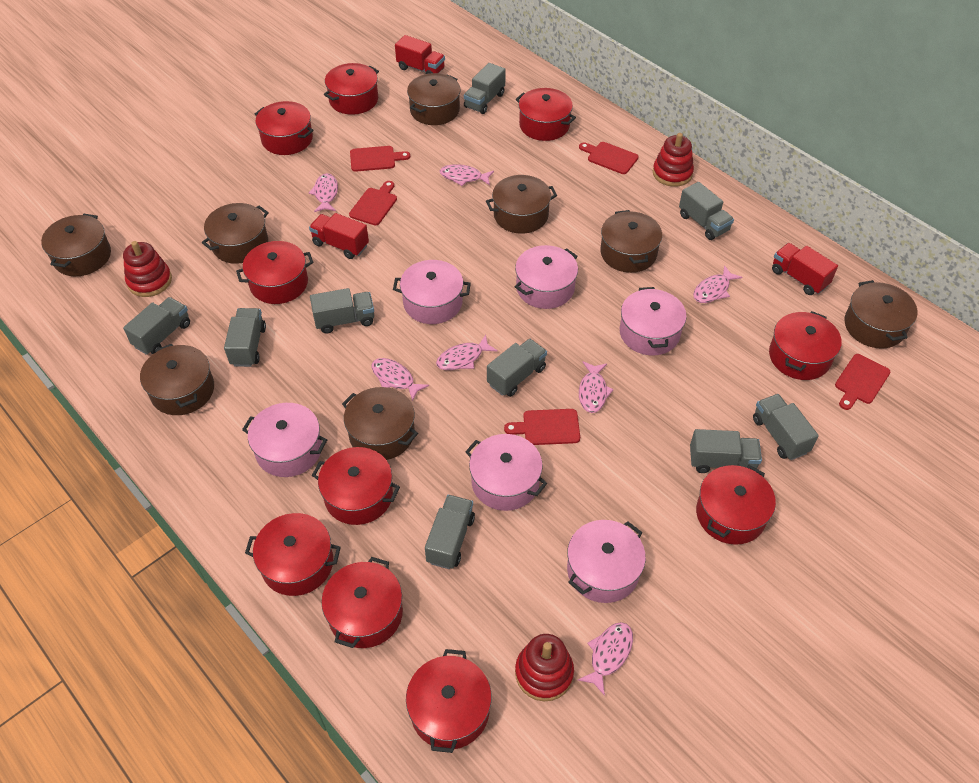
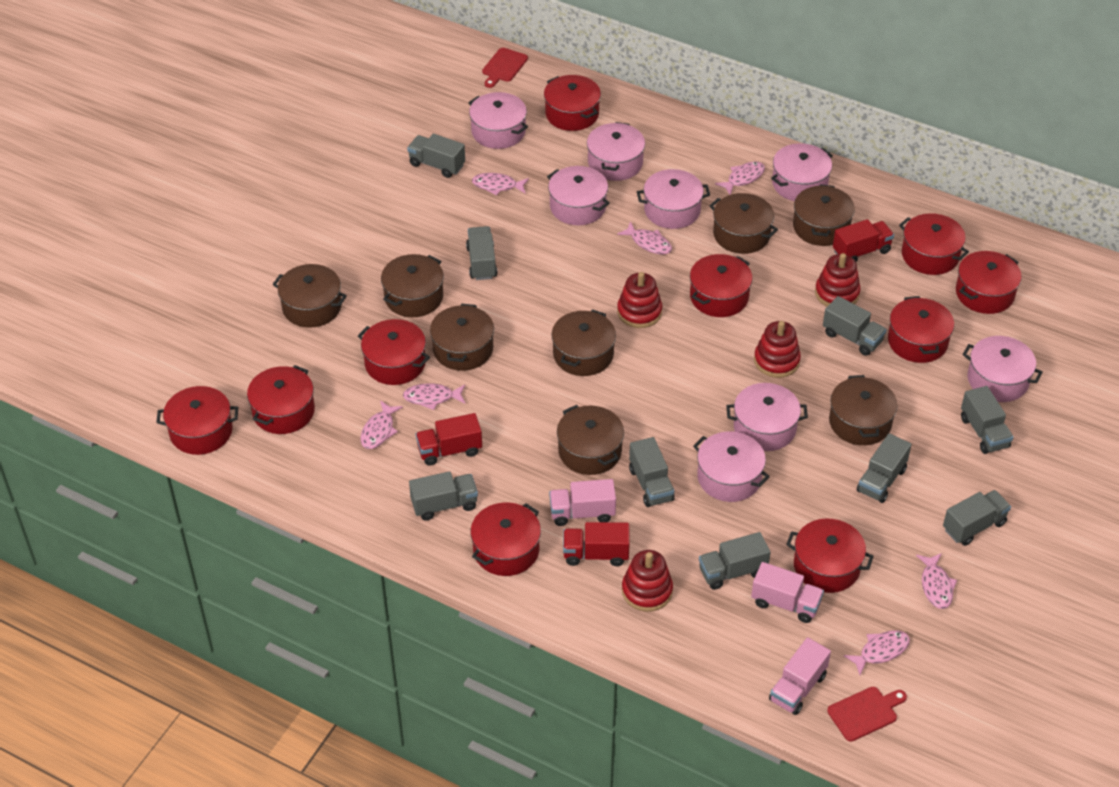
pink pot: [242,403,327,477] [393,260,471,324] [465,434,547,511] [515,245,578,309] [567,520,646,603] [620,287,687,355] = 6 -> [469,92,528,149] [547,166,610,225] [587,122,645,181] [637,169,710,229] [693,431,770,502] [726,383,808,451] [771,143,833,201] [963,336,1043,402] = 8
pink truck: none = 0 -> [549,479,616,526] [751,562,824,623] [769,637,831,715] = 3
red cutting board: [349,181,397,225] [350,146,410,172] [504,409,580,445] [579,142,638,174] [835,354,890,410] = 5 -> [482,48,528,88] [827,687,907,742] = 2
red stacking toy: [123,241,172,297] [515,634,574,701] [653,133,694,187] = 3 -> [617,272,662,328] [622,550,673,612] [754,321,801,378] [815,253,861,306] = 4

